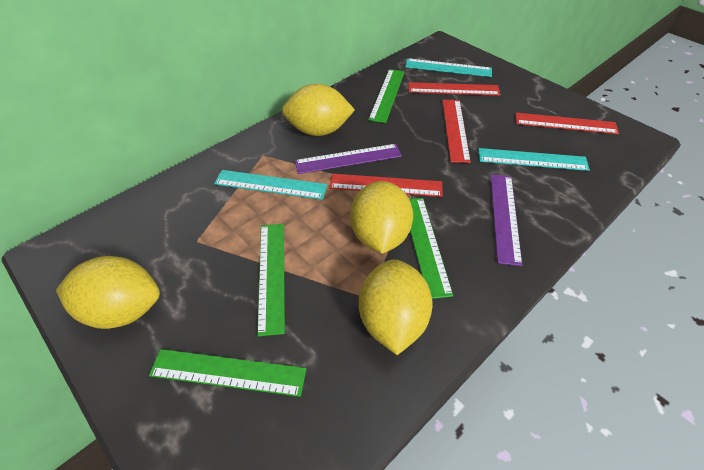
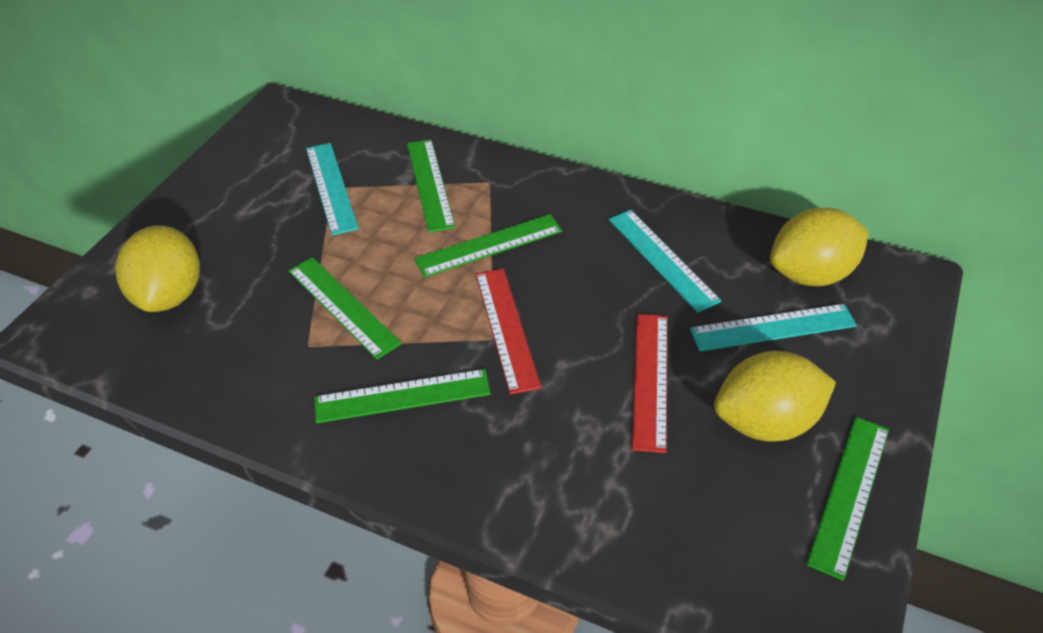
green ruler: [149,349,307,397] [257,224,285,337] [368,69,405,123] [409,198,453,299] = 4 -> [288,257,402,360] [314,369,491,423] [407,139,455,233] [414,214,562,277] [806,417,889,581] = 5
purple ruler: [295,144,402,174] [490,174,522,266] = 2 -> none = 0
red ruler: [329,174,443,197] [409,82,501,96] [442,100,471,163] [515,113,619,134] = 4 -> [476,269,541,395] [632,314,667,453] = 2
yellow lemon: [56,256,160,329] [282,84,355,136] [350,181,413,254] [359,259,433,355] = 4 -> [115,225,200,312] [714,351,836,441] [770,208,869,286] = 3

